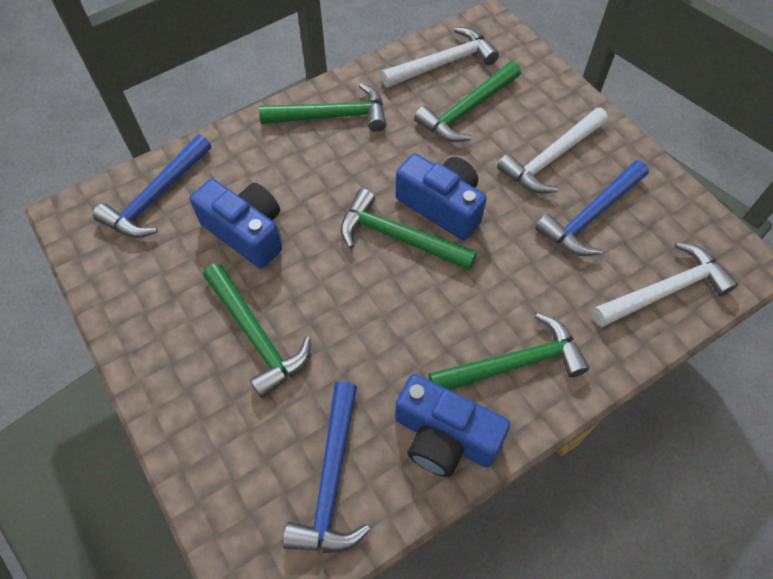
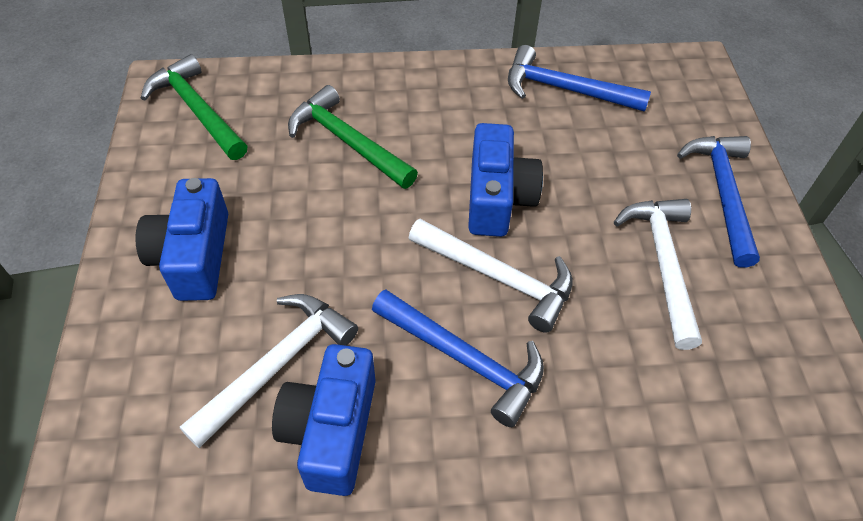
green hammer: [203,263,311,398] [259,83,386,132] [340,188,477,270] [414,61,521,142] [428,313,590,390] = 5 -> [141,54,248,160] [288,85,418,189] = 2

